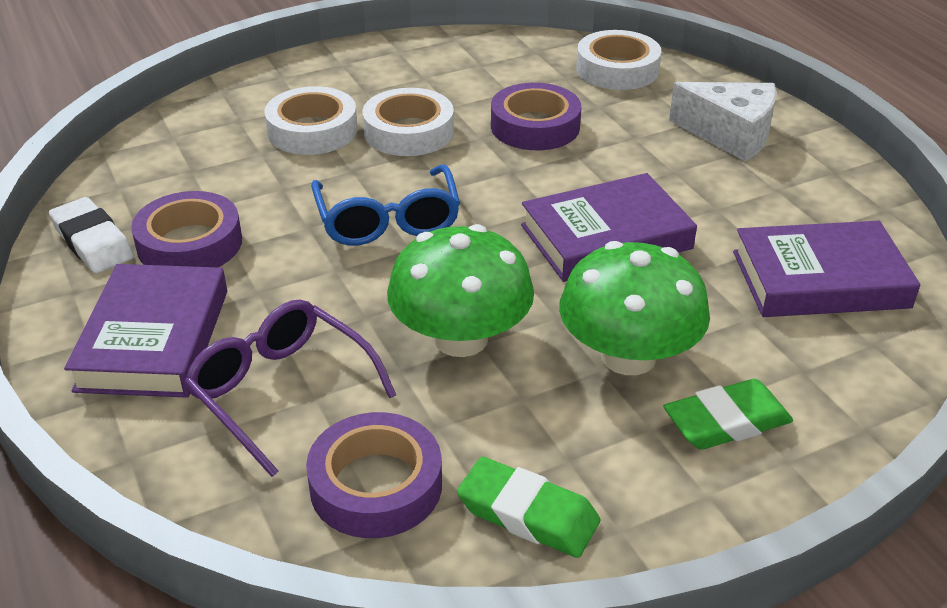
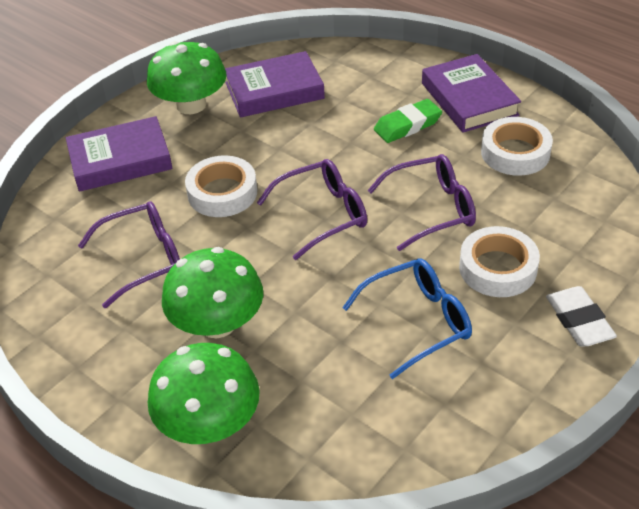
green eraser: [457,457,600,558] [663,379,793,450] = 2 -> [374,99,442,143] = 1
green mushroom: [387,224,534,357] [559,241,710,375] = 2 -> [147,41,227,114] [148,343,260,444] [162,247,263,338] = 3
purple glasses: [184,299,396,477] = 1 -> [78,201,180,308] [257,159,367,260] [368,154,476,251] = 3
purple tape: [131,191,242,267] [306,412,442,538] [491,83,581,150] = 3 -> none = 0
white cheese: [669,82,777,162] = 1 -> none = 0

